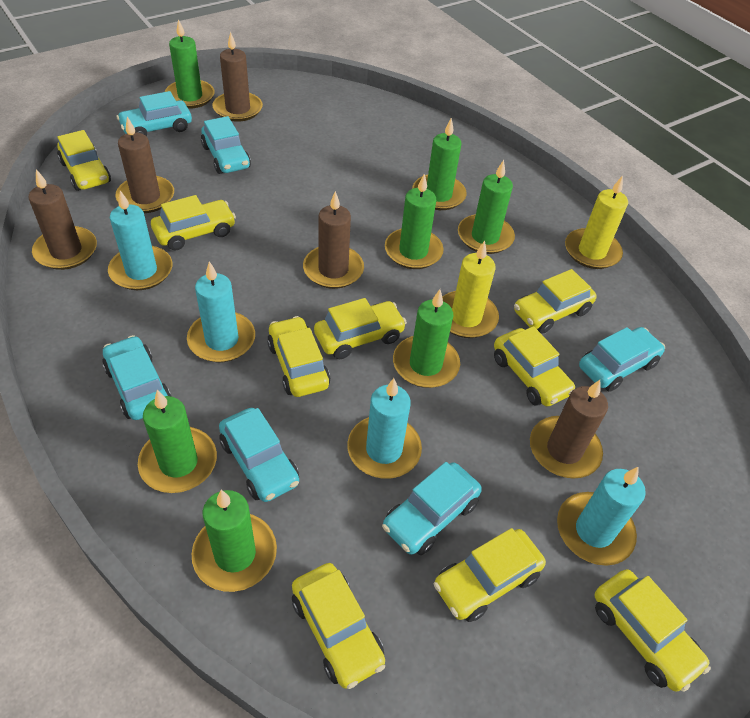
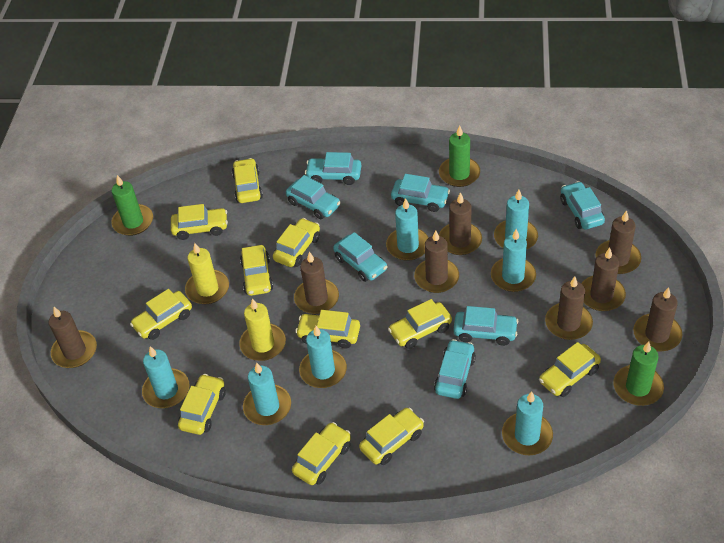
brown candle: [28,169,97,270] [116,117,174,213] [213,32,263,122] [303,191,364,289] [530,380,608,479] = 5 -> [49,307,97,368] [294,252,339,314] [414,230,459,293] [439,192,482,255] [545,276,593,340] [581,248,626,311] [595,210,641,274] [633,287,682,352] = 8
green candle: [138,390,217,493] [165,19,215,109] [192,490,277,592] [385,174,444,269] [393,289,460,388] [412,118,467,210] [458,160,515,254] = 7 -> [111,175,153,236] [439,125,480,187] [614,341,664,406] = 3
turquoise candle: [108,191,172,290] [187,261,255,362] [347,378,422,479] [557,467,646,566] = 4 -> [142,346,190,408] [243,363,291,425] [299,326,347,388] [386,198,429,261] [491,229,536,292] [494,190,538,250] [502,391,553,455] = 7
turquoise car: [102,335,172,420] [117,91,192,136] [201,116,251,174] [219,408,299,502] [382,462,482,555] [579,327,665,392] = 6 -> [286,175,341,219] [305,152,361,185] [333,232,388,282] [391,174,450,212] [434,339,476,399] [453,306,519,346] [560,181,605,230] = 7
yellow car: [57,130,111,191] [151,195,236,250] [267,316,330,397] [292,563,385,689] [314,298,407,359] [434,528,546,622] [494,326,575,407] [514,269,597,334] [594,569,711,692] = 9 -> [130,289,192,340] [171,204,228,240] [178,374,226,435] [232,158,263,203] [240,245,273,296] [273,218,320,267] [292,422,351,485] [295,310,360,348] [359,407,424,465] [388,299,452,349] [539,342,601,397] = 11

